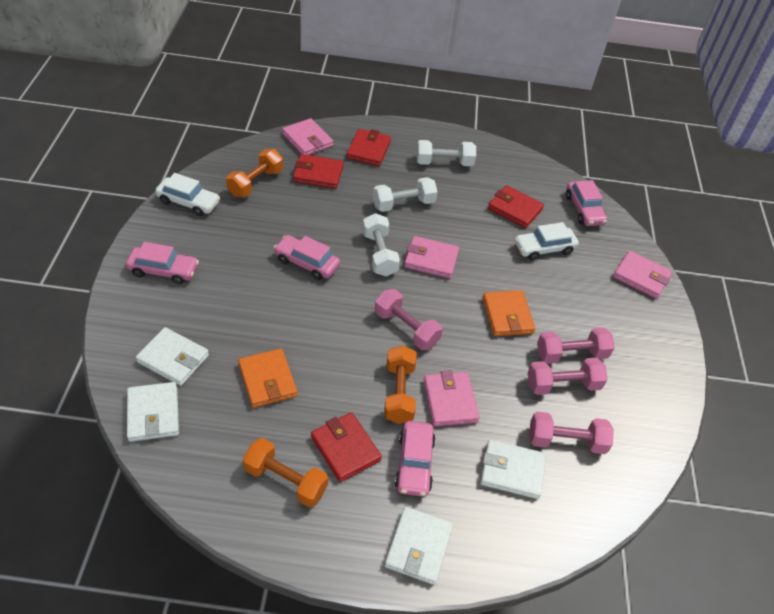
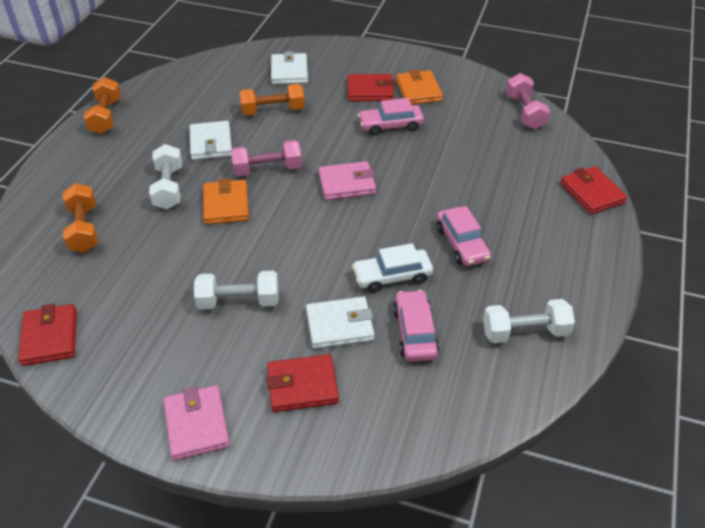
pink car: [126,242,199,284] [274,235,340,280] [395,421,436,497] [566,180,608,226] = 4 -> [358,98,424,136] [393,290,439,362] [437,206,491,266] = 3
pink dumbbell: [375,289,443,350] [528,358,608,395] [529,412,614,454] [537,327,615,364] = 4 -> [231,140,302,176] [506,73,550,129] = 2
pink wallet: [282,118,333,155] [404,236,459,279] [424,370,480,426] [613,251,673,299] = 4 -> [163,385,230,460] [318,161,376,200] = 2
white car: [155,173,220,216] [515,222,579,261] = 2 -> [352,243,433,293] = 1
white wallet: [127,382,179,442] [136,327,209,386] [385,507,453,585] [480,439,546,499] = 4 -> [190,121,232,160] [271,51,308,84] [306,297,375,349] = 3

